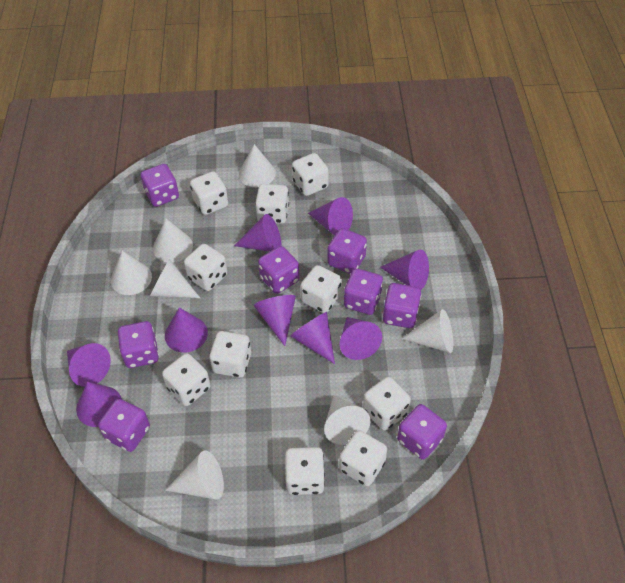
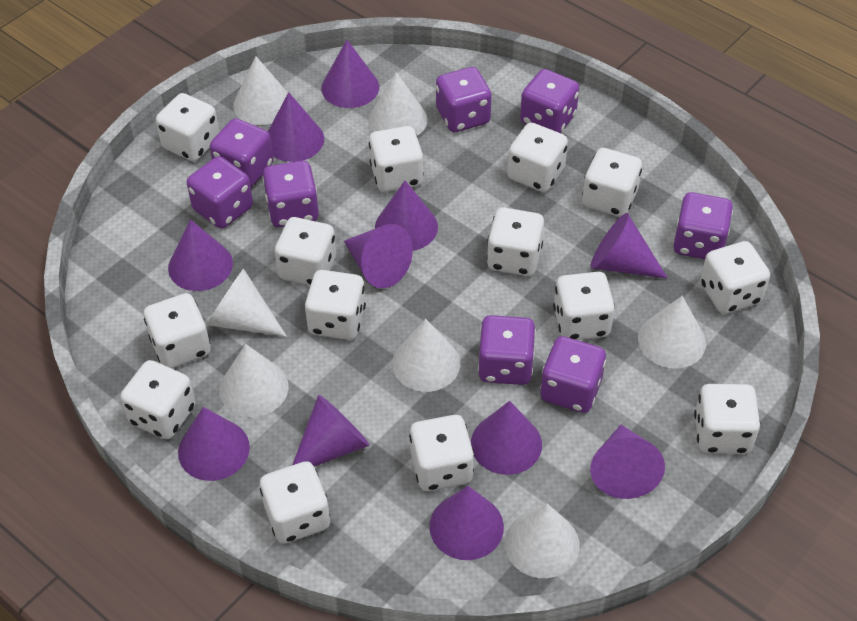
purple cone: [67,343,111,387] [76,382,122,427] [165,307,208,353] [234,214,281,252] [254,295,296,346] [290,312,335,364] [308,197,353,236] [339,317,382,360] [380,249,429,290] = 9 -> [168,219,233,291] [178,407,250,481] [268,92,324,162] [293,395,370,466] [321,40,379,108] [344,224,413,288] [375,181,438,251] [429,486,504,560] [471,401,542,475] [590,425,665,499] [591,213,668,279] = 11
white dice: [162,353,211,406] [184,244,227,291] [190,171,228,215] [209,331,251,378] [255,184,289,224] [285,447,325,495] [292,153,329,196] [300,265,342,313] [339,430,387,486] [363,377,411,431] = 10 -> [120,360,196,439] [144,293,211,369] [156,93,219,162] [260,461,330,544] [275,217,336,286] [305,270,366,340] [369,126,424,192] [409,415,474,491] [487,207,544,276] [507,123,568,192] [553,272,615,340] [582,148,642,217] [694,384,761,454] [700,241,770,314] = 14

